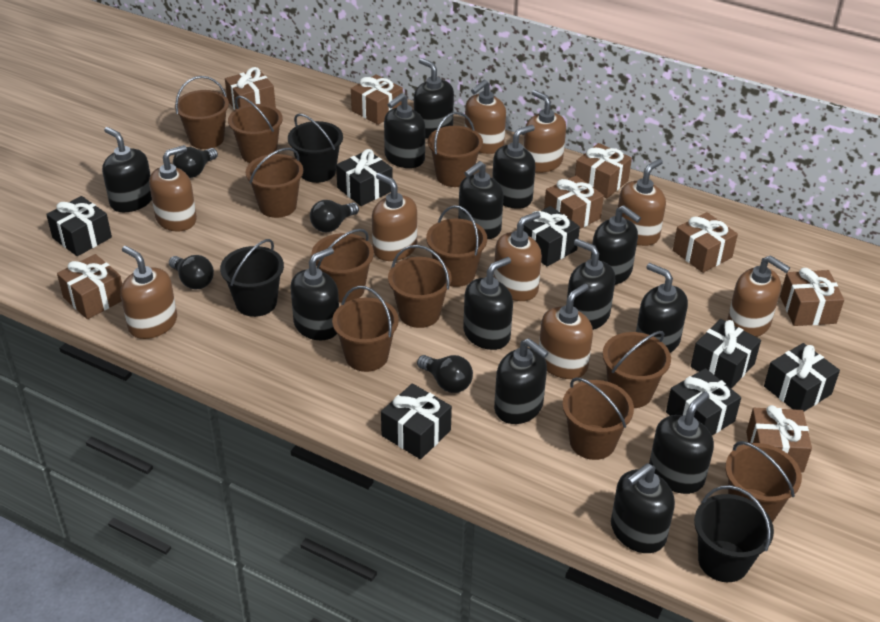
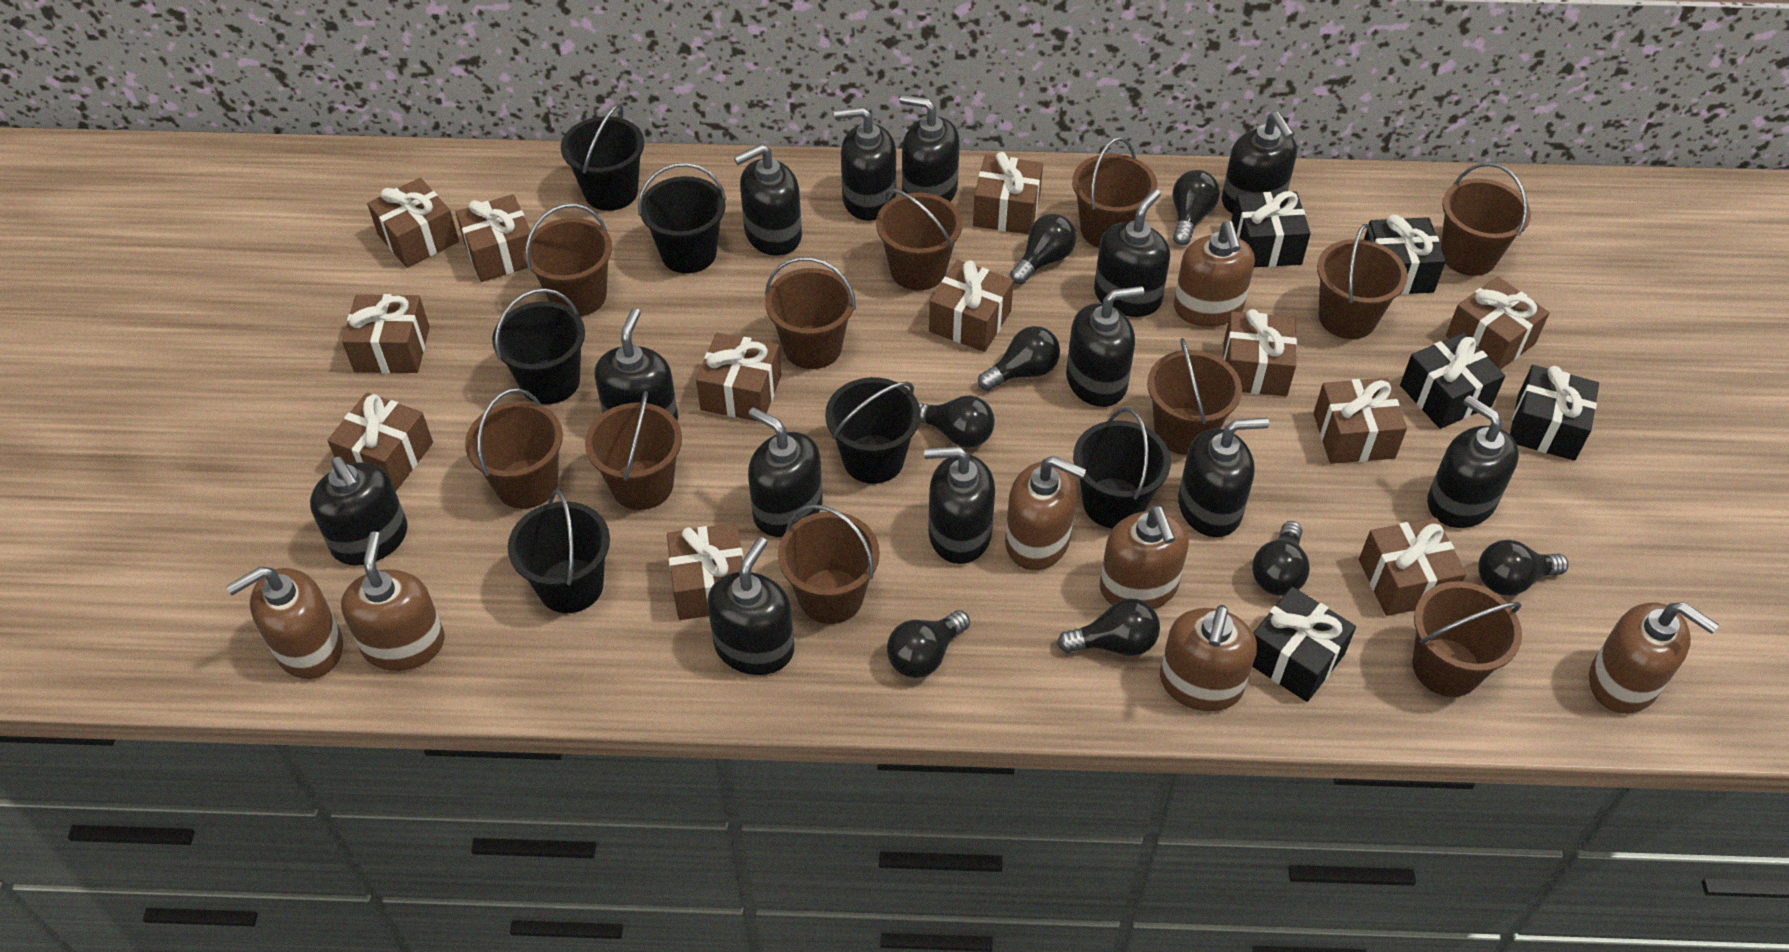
black bucket: [220,239,284,317] [288,113,343,183] [694,485,774,582] = 3 -> [492,288,585,404] [508,490,610,613] [561,104,644,211] [638,163,726,273] [825,377,921,484] [1073,408,1171,528] = 6
black gift: [46,196,112,256] [336,149,393,206] [381,383,452,459] [523,206,580,267] [666,368,741,435] [691,319,761,388] [764,343,840,411] = 7 -> [1231,191,1311,267] [1252,587,1356,702] [1364,215,1446,295] [1400,333,1505,429] [1510,365,1599,461] = 5
black light bulb: [169,255,214,289] [173,147,218,178] [310,200,359,233] [417,355,473,393] = 4 -> [887,610,970,678] [919,395,995,448] [978,326,1060,391] [1010,214,1076,284] [1057,598,1160,656] [1172,170,1220,245] [1252,521,1310,596] [1478,540,1568,596] = 8
brown gift: [57,254,122,319] [225,67,276,110] [351,74,403,125] [544,175,604,229] [575,143,632,198] [673,212,738,273] [746,405,812,473] [780,268,844,326] = 8 -> [327,393,433,491] [342,294,430,373] [367,178,459,268] [455,194,531,282] [667,523,743,620] [696,333,781,422] [929,260,1014,352] [973,152,1043,235] [1223,309,1297,396] [1313,378,1407,464] [1359,518,1466,616] [1446,277,1549,370] = 12
brown soap dispenser: [120,246,177,339] [149,145,197,231] [372,173,417,261] [465,80,506,154] [494,211,542,301] [523,90,566,173] [539,283,593,379] [618,159,666,246] [727,255,790,337] = 9 -> [226,567,343,679] [341,531,445,671] [1005,456,1087,570] [1100,505,1189,609] [1160,605,1257,711] [1174,221,1255,327] [1589,602,1719,714] = 7

